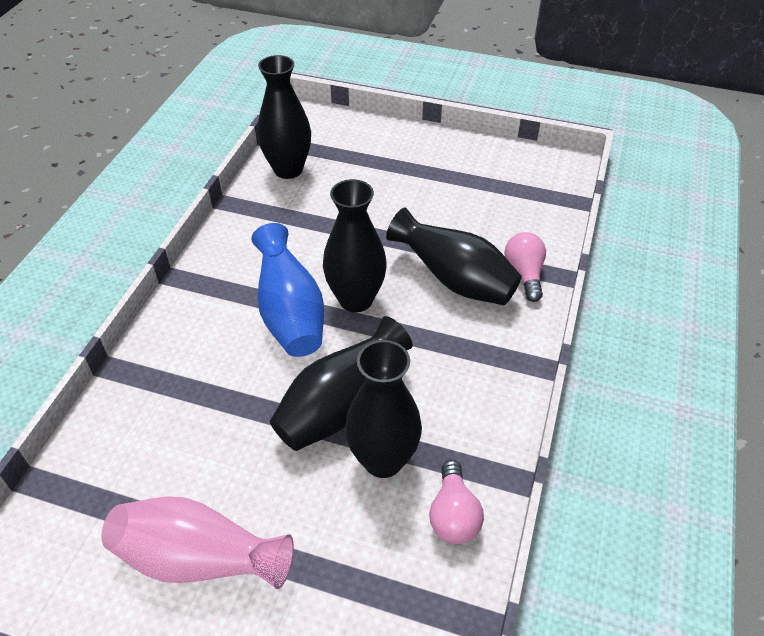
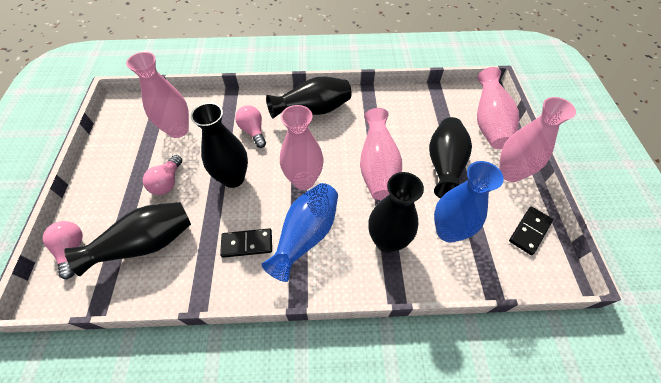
black domino: none = 0 -> [220,228,272,258] [509,207,553,255] = 2
blue vase: [251,223,324,357] = 1 -> [261,183,338,282] [434,161,504,243] = 2
pink light bulb: [429,460,484,544] [504,232,546,302] = 2 -> [43,221,83,279] [143,155,182,195] [235,105,266,148] = 3
pink vase: [102,496,294,589] = 1 -> [126,52,189,138] [280,105,323,190] [360,108,402,200] [477,67,519,149] [499,97,576,182] = 5

